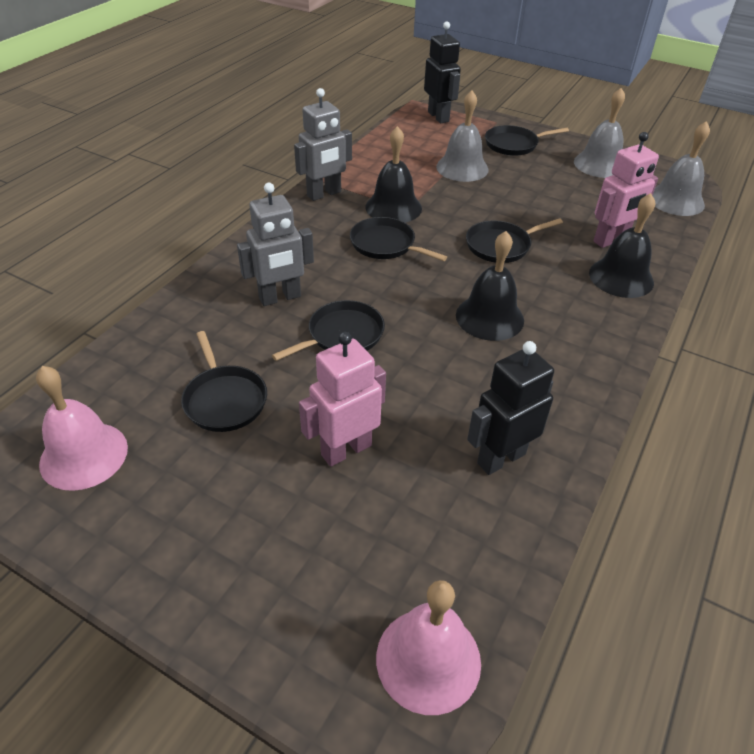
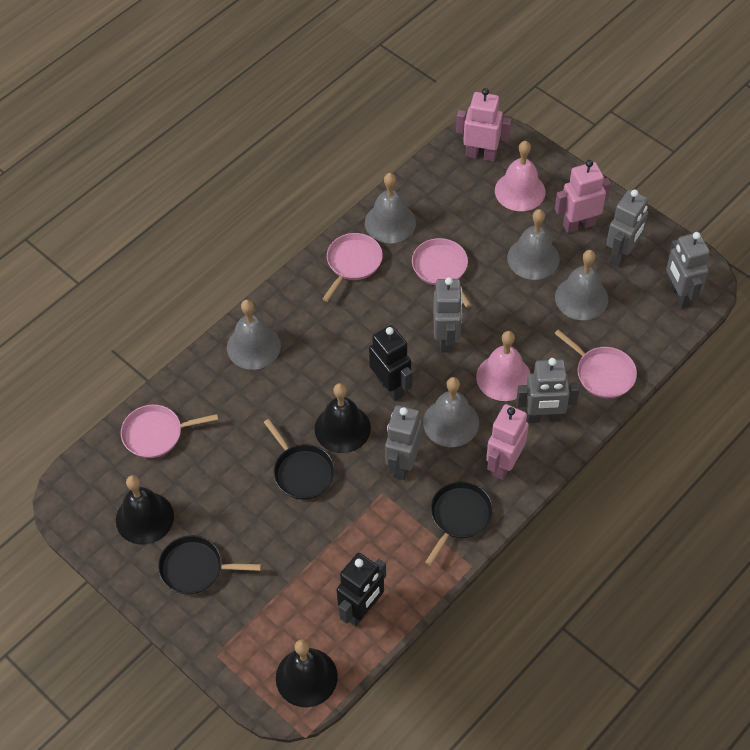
black pan: [181,331,267,432] [272,300,385,361] [350,217,447,261] [466,218,563,263] [485,125,569,156] = 5 -> [158,535,261,594] [264,419,335,500] [425,481,493,566] = 3
grey bell: [436,90,489,182] [574,88,625,178] [652,121,710,216] = 3 -> [227,299,281,370] [365,173,416,243] [423,377,479,447] [507,209,560,280] [555,250,608,320] = 5
grey robot: [237,183,314,306] [294,88,352,201] = 2 -> [385,405,422,480] [433,277,463,353] [516,358,580,423] [606,189,648,267] [666,232,710,309] = 5
pink pan: none = 0 -> [121,405,218,458] [323,233,383,302] [412,238,471,308] [554,330,637,398] = 4
pink robot: [299,332,386,467] [593,132,659,248] = 2 -> [456,88,511,162] [486,404,529,480] [555,160,611,233] = 3

